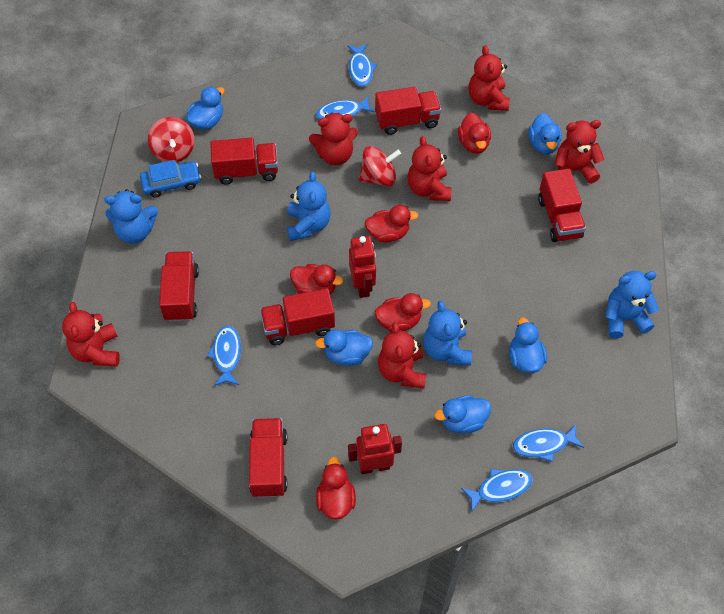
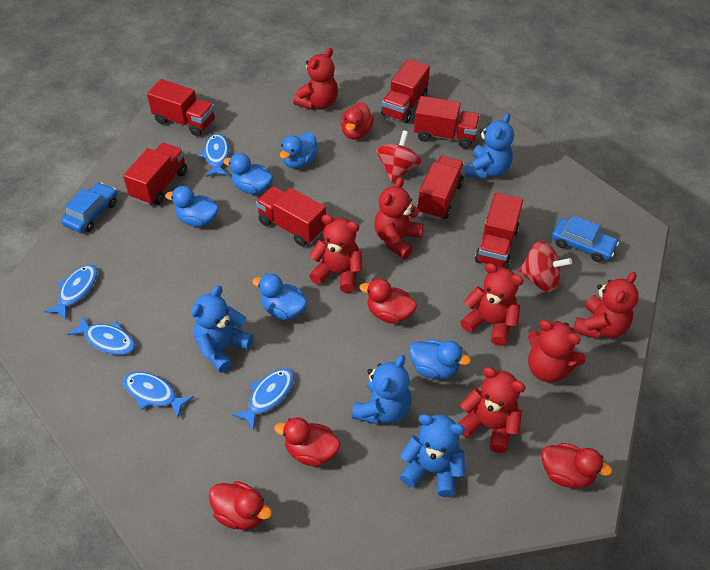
blue car: [140,160,201,198] = 1 -> [61,183,117,233] [552,215,619,262] = 2
red robot: [348,424,402,474] [349,236,376,298] = 2 -> none = 0
red teddy bear: [62,302,120,366] [309,113,358,165] [378,322,426,389] [407,136,452,201] [468,45,510,111] [555,120,604,184] = 6 -> [293,48,338,110] [309,214,362,293] [374,177,424,259] [458,367,526,453] [460,263,524,346] [528,320,586,383] [573,272,639,339] = 7
red truck: [159,251,199,322] [210,138,278,185] [249,418,288,498] [260,288,335,345] [375,87,442,135] [538,169,586,242] = 6 -> [123,143,187,205] [147,79,215,136] [256,186,326,246] [381,59,430,123] [414,96,480,149] [417,156,464,220] [475,193,523,269] = 7

